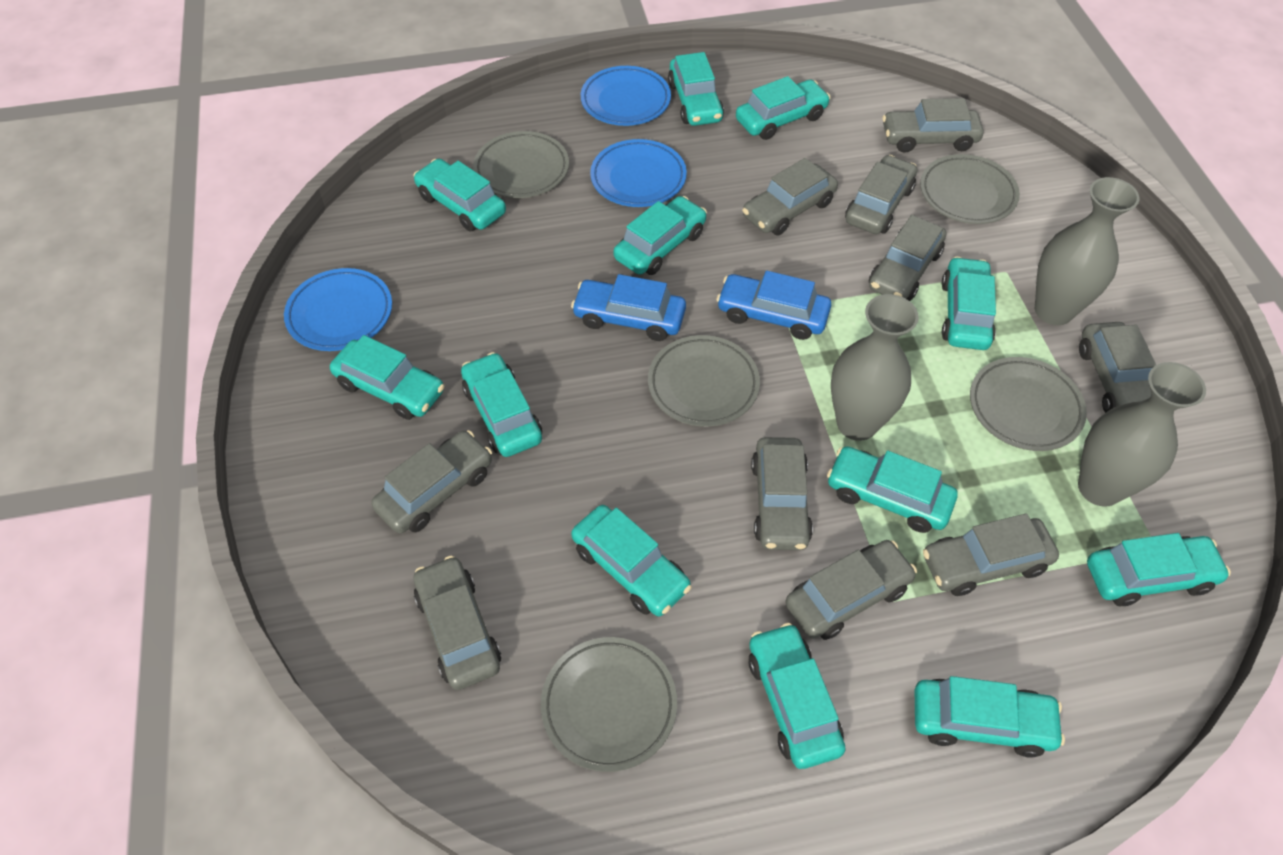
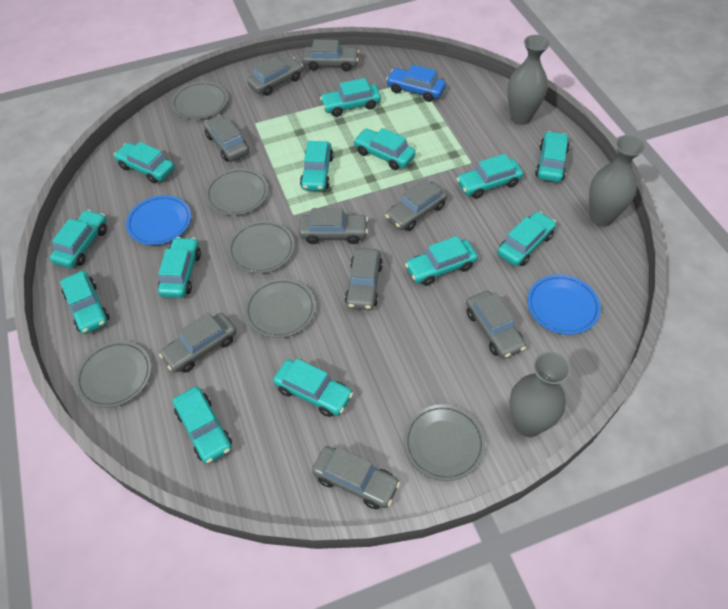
blue car: [571,274,686,341] [717,271,831,340] = 2 -> [386,65,446,102] = 1
blue plate: [284,268,392,351] [581,66,671,126] [590,139,687,207] = 3 -> [126,195,191,245] [527,274,601,335] = 2
grey car: [371,430,492,533] [414,556,501,690] [742,158,838,235] [751,437,813,550] [785,540,917,640] [845,155,917,234] [869,215,946,301] [882,98,983,153] [923,513,1059,596] [1079,322,1156,413] = 10 -> [159,312,236,373] [204,115,249,161] [247,57,303,96] [299,208,368,244] [302,40,359,71] [312,446,400,509] [345,248,383,310] [385,179,448,231] [466,291,526,359] = 9
grey plate: [473,131,569,198] [541,637,677,772] [648,335,760,427] [920,154,1020,224] [970,357,1087,451] = 5 -> [75,341,152,408] [171,81,228,119] [205,168,268,215] [228,221,295,274] [245,278,316,338] [404,404,485,481] = 6
turquoise car: [330,335,445,420] [413,159,506,231] [461,352,542,457] [571,505,692,616] [613,196,707,275] [668,52,724,126] [736,76,831,140] [748,623,846,769] [827,446,958,533] [915,676,1065,758] [942,256,996,350] [1087,533,1231,606] = 12 -> [50,210,107,268] [60,271,109,334] [114,142,175,184] [158,237,201,298] [173,387,232,464] [273,359,353,417] [300,141,333,191] [320,78,381,117] [353,128,416,170] [405,236,478,286] [456,154,523,199] [497,211,556,266] [535,131,569,182] = 13

